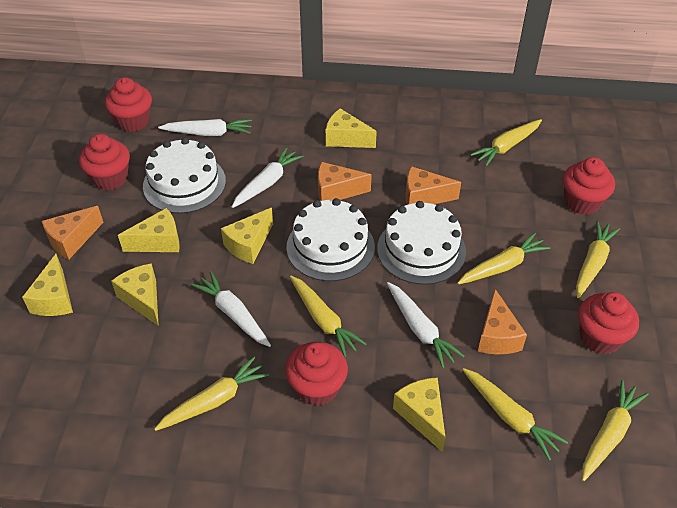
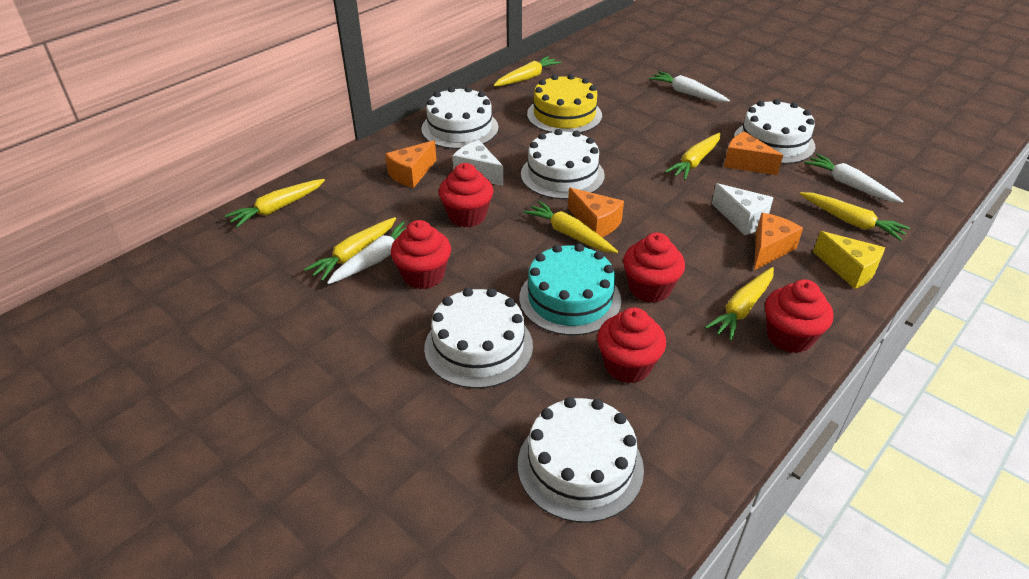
turquoise cake: none = 0 -> [520,244,621,335] = 1
white cake: [143,138,226,213] [286,198,375,281] [377,201,466,285] = 3 -> [421,87,499,149] [424,288,533,389] [518,397,644,523] [521,129,605,199] [734,99,815,164] = 5
white carrot: [158,119,252,136] [191,271,271,347] [232,147,303,208] [387,282,464,369] = 4 -> [327,221,407,284] [649,71,730,102] [804,154,903,203] = 3
white cheese: none = 0 -> [453,140,503,186] [712,183,774,235] = 2
yellow cake: none = 0 -> [527,74,602,133] = 1
yellow cheese: [22,254,73,316] [111,263,159,326] [118,208,180,252] [221,208,273,264] [326,108,377,148] [393,377,446,452] = 6 -> [813,231,885,289] = 1

